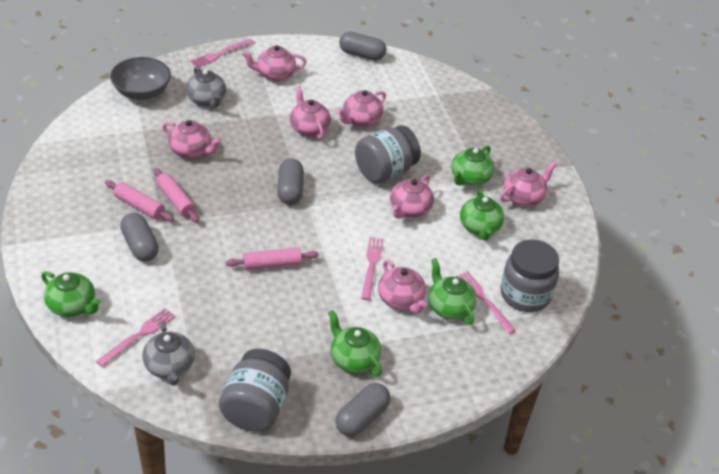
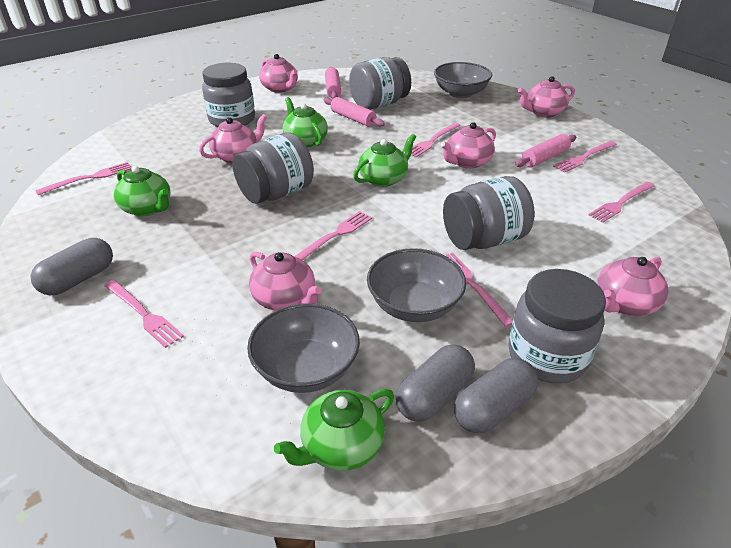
green teapot: [41,271,101,317] [328,310,382,376] [429,258,477,324] [452,145,494,186] [460,189,504,240] = 5 -> [114,166,171,216] [274,389,394,471] [282,97,328,147] [354,134,416,187] = 4
grey bowl: [110,57,171,100] = 1 -> [247,303,360,393] [367,248,466,322] [434,62,492,98] = 3
grey capsule: [120,213,159,261] [277,158,304,205] [336,383,390,436] [339,32,386,60] = 4 -> [31,238,113,295] [396,344,475,422] [454,358,538,433] = 3
grey jar: [219,349,291,432] [355,125,421,183] [501,240,559,312] = 3 -> [202,63,255,127] [232,132,314,204] [349,57,411,110] [443,176,535,250] [508,269,606,383] = 5
grey teapot: [142,321,195,386] [186,66,226,108] = 2 -> none = 0
pink fork: [96,308,175,367] [190,39,254,67] [361,237,384,300] [456,271,516,334] = 4 -> [35,162,132,195] [104,280,184,348] [295,211,372,260] [411,123,461,157] [446,253,513,327] [553,141,617,173] [589,182,654,223] = 7
pink teapot: [162,120,221,158] [242,45,307,81] [290,86,331,140] [337,90,386,127] [378,260,427,314] [390,175,434,219] [500,161,557,206] = 7 -> [199,114,267,163] [249,252,322,310] [259,54,298,93] [441,122,496,169] [518,76,575,118] [597,257,668,316] = 6

